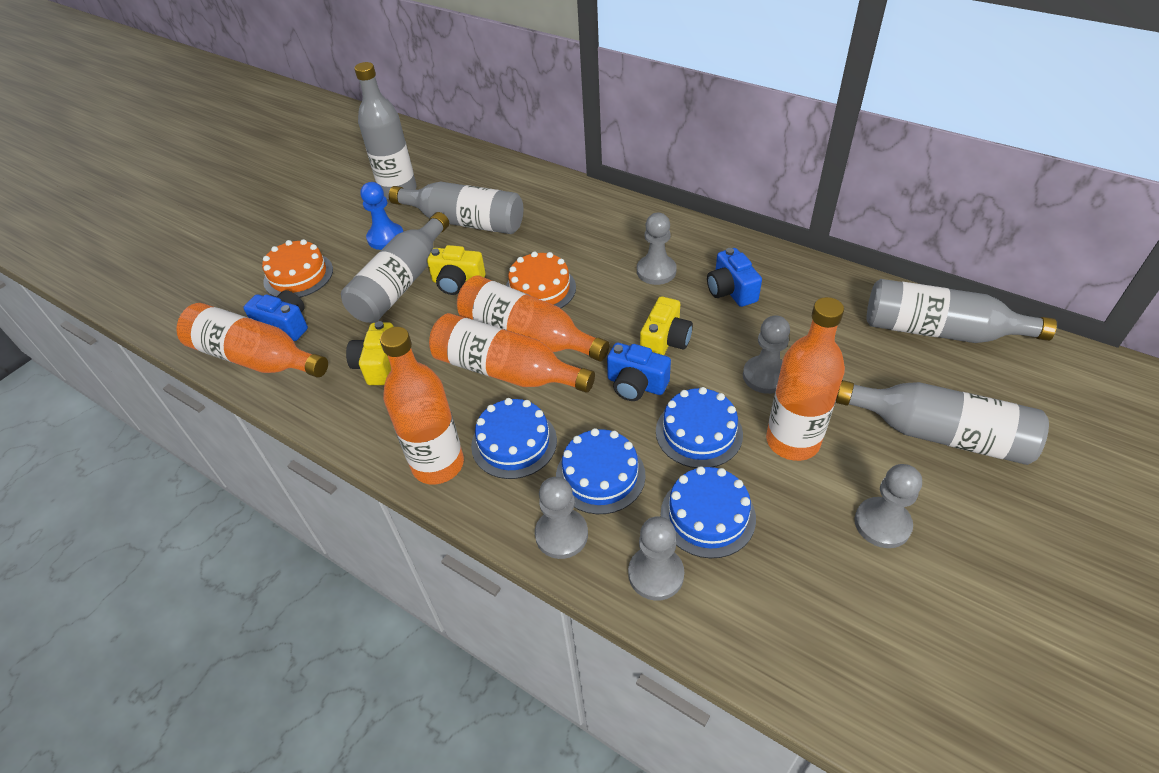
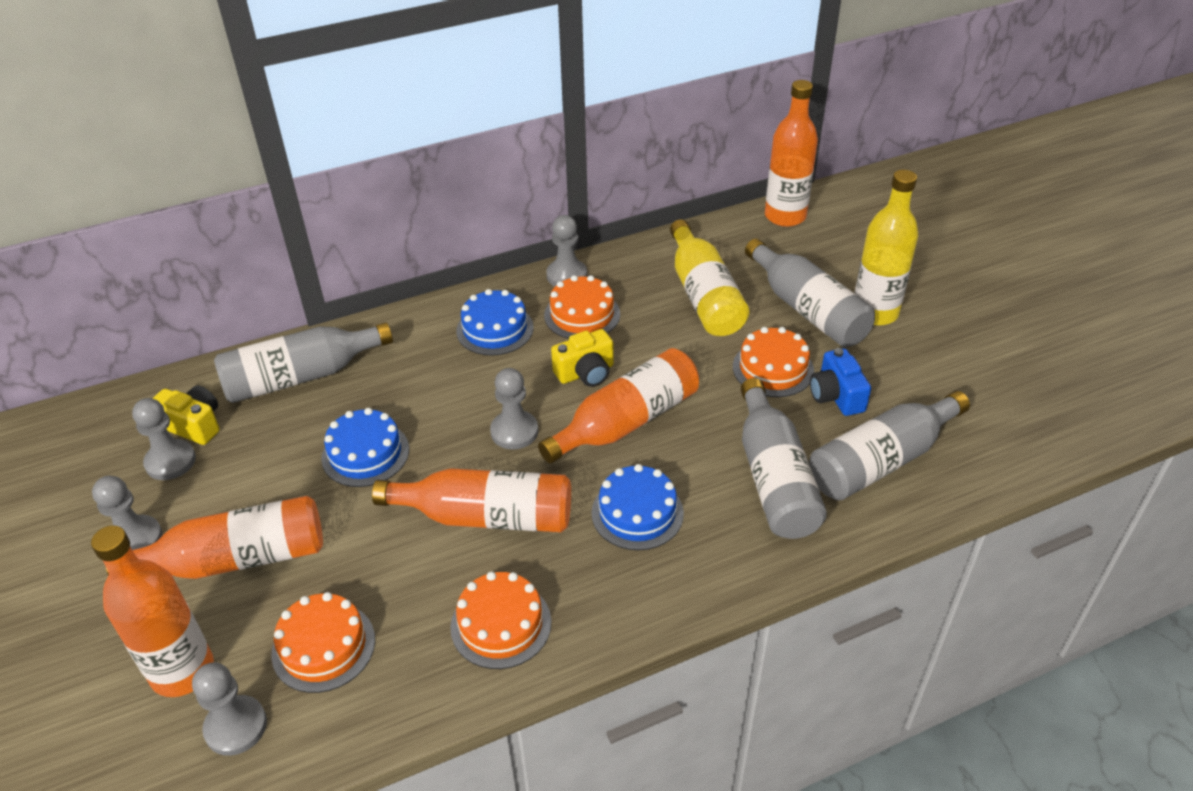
blue cake: [471,398,557,479] [556,428,646,514] [656,387,743,468] [661,466,756,558] = 4 -> [321,408,409,487] [456,289,534,356] [591,464,684,550] = 3
blue camera: [243,290,308,341] [607,343,671,401] [707,248,762,307] = 3 -> [810,348,871,416] = 1
blue pawn: [360,182,403,250] = 1 -> none = 0
grey bottle: [341,212,449,323] [354,62,417,200] [389,182,523,234] [836,380,1049,465] [866,279,1057,343] = 5 -> [214,322,393,403] [741,378,827,539] [745,239,875,347] [809,391,970,501] = 4
orange cake: [262,239,333,298] [506,251,576,308] = 2 -> [271,592,375,693] [450,572,551,669] [544,275,620,339] [733,327,814,397] = 4
yellow bottle: none = 0 -> [670,219,749,336] [855,170,919,326] = 2
yellow camera: [346,321,394,385] [427,245,486,295] [640,296,693,355] = 3 -> [152,385,220,445] [551,329,614,387] = 2

